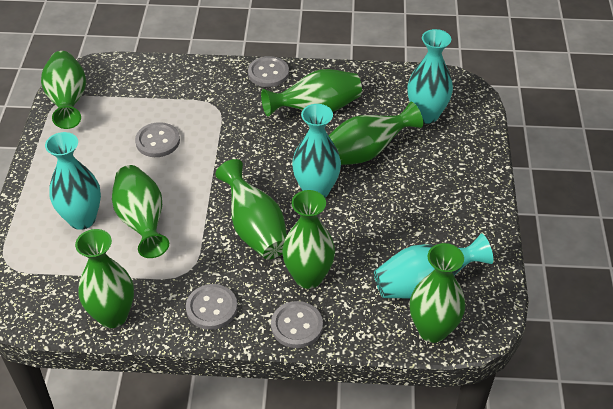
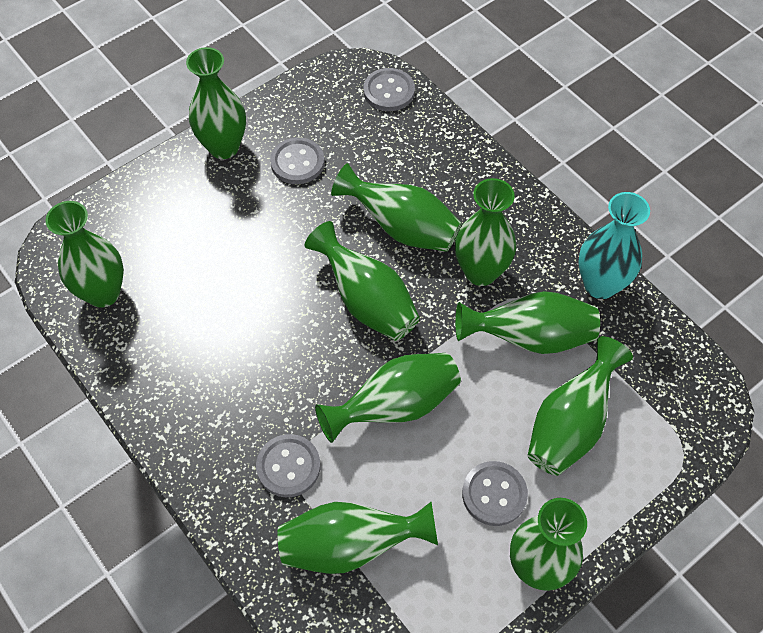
green vase: [41,51,86,129] [75,229,134,328] [112,165,169,258] [216,159,287,259] [261,69,362,117] [282,190,335,289] [328,102,423,165] [410,243,465,343] = 8 -> [46,201,124,308] [186,47,246,159] [277,502,438,574] [305,221,420,341] [315,353,461,443] [331,163,462,252] [455,178,516,286] [455,291,600,354] [510,498,587,591] [527,336,633,476] = 10
turquoise vase: [45,132,101,230] [292,104,341,198] [374,233,493,299] [408,29,453,124] = 4 -> [578,192,650,299] = 1

